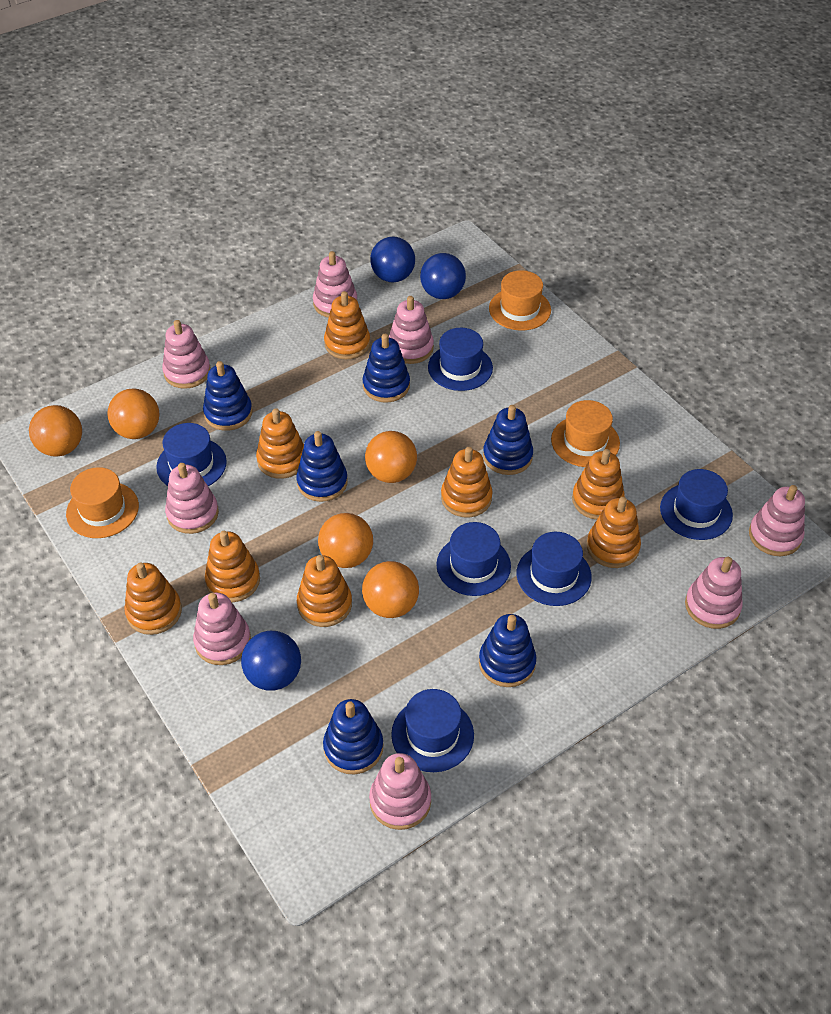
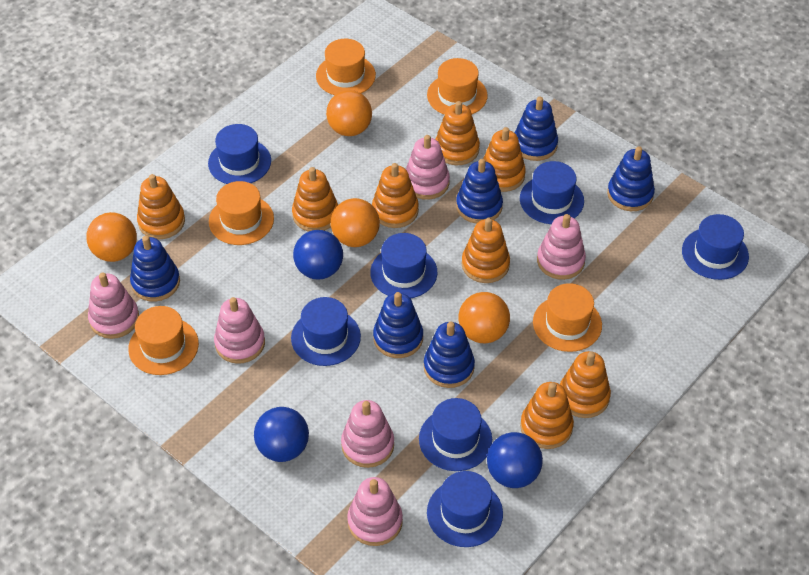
blue hat: [156,423,227,486] [391,689,474,772] [428,328,493,391] [436,522,511,596] [517,532,592,606] [660,469,733,540] = 6 -> [208,124,271,184] [291,297,361,366] [370,233,437,298] [419,398,492,471] [427,471,503,547] [520,161,584,224] [682,214,749,280] = 7
orange ball: [29,405,82,457] [107,388,159,439] [318,513,373,568] [362,561,419,618] [365,431,417,483] = 5 -> [86,212,137,262] [326,90,372,136] [331,198,380,247] [458,292,510,343] = 4
orange hat: [66,467,139,538] [489,270,551,331] [551,400,620,467] = 3 -> [128,306,199,375] [209,181,274,245] [316,39,376,95] [427,58,488,115] [533,283,602,352] = 5
pink stacking toy: [162,320,211,389] [165,463,219,534] [193,592,251,665] [313,251,357,318] [369,753,431,830] [389,296,434,364] [685,557,743,629] [749,485,805,556] = 8 -> [88,273,139,339] [214,297,265,364] [341,400,394,468] [347,477,403,546] [406,135,450,200] [537,214,586,280] = 6

